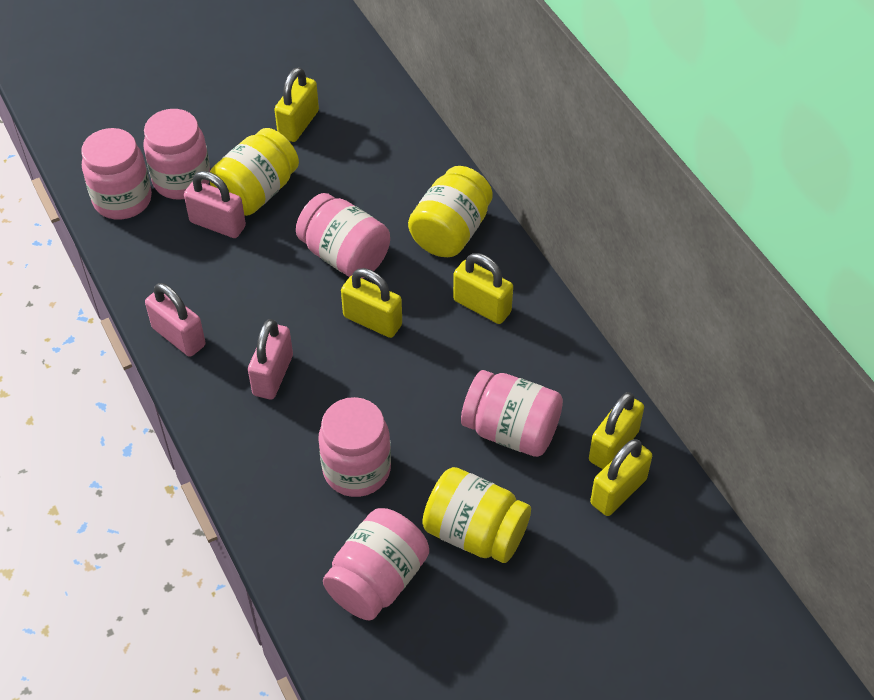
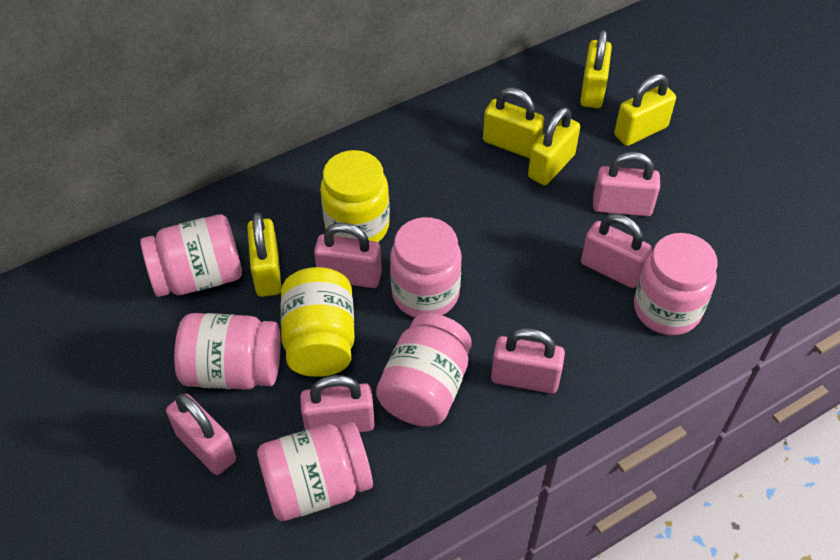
pink padlock: [145,283,206,357] [184,171,246,238] [248,319,293,399] = 3 -> [166,394,236,475] [300,375,375,432] [314,223,382,288] [491,328,565,394] [581,214,652,288] [593,152,660,216] = 6
yellow jar: [210,128,299,216] [408,166,493,257] [422,467,531,563] = 3 -> [281,267,355,377] [320,150,390,242] = 2

